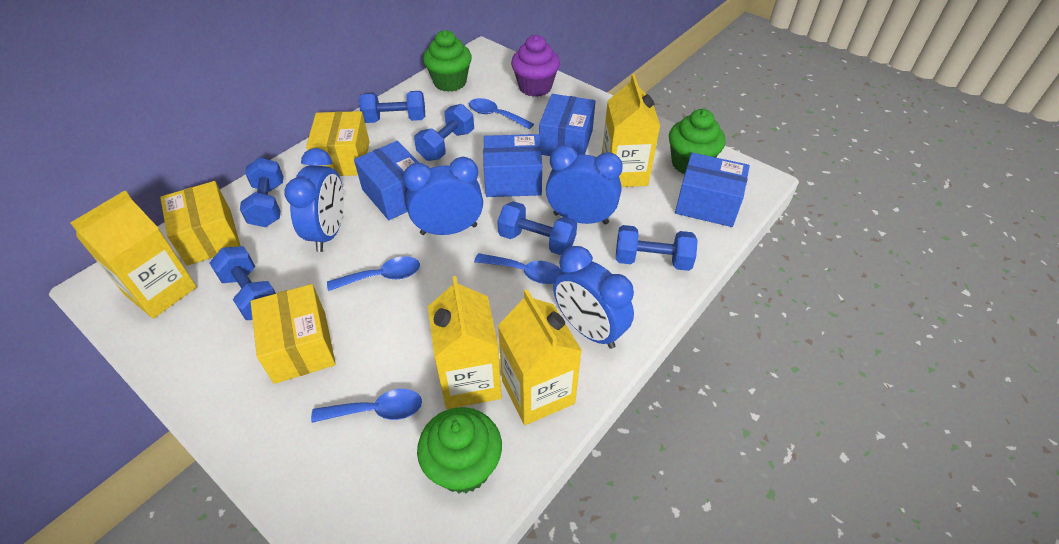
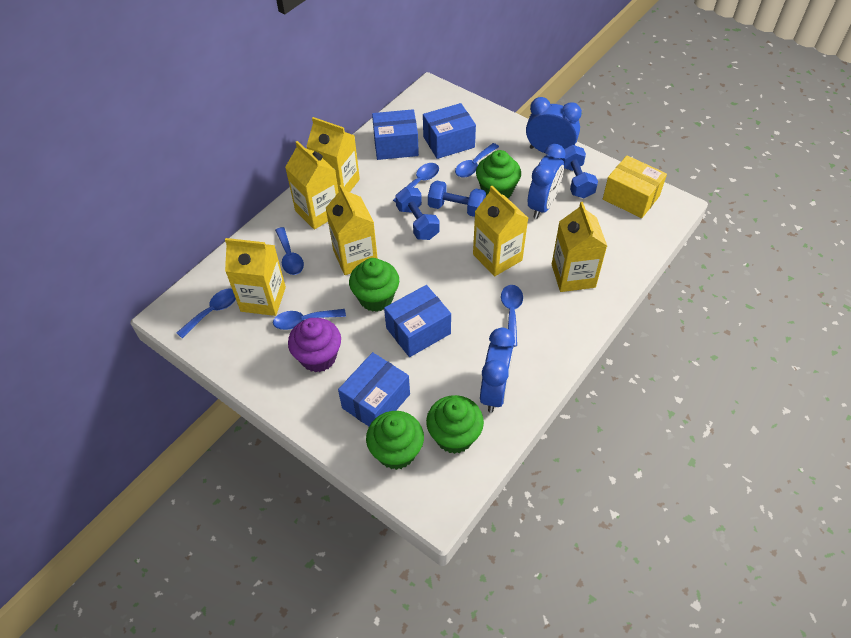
blue clock: [284,148,344,252] [403,157,483,235] [546,145,623,225] [553,246,634,349] = 4 -> [480,328,515,413] [526,97,582,153] [528,144,565,219] = 3
blue dumbbell: [209,246,276,320] [240,158,283,227] [359,91,425,123] [414,104,474,161] [497,201,577,255] [616,225,698,271] = 6 -> [395,187,440,240] [428,180,486,217] [560,145,598,198] = 3
blue spoon: [311,389,422,423] [327,256,420,291] [469,98,534,129] [474,253,562,284] = 4 -> [176,289,236,338] [273,309,346,330] [275,227,304,275] [393,163,439,203] [455,143,499,178] [501,285,523,347] = 6
green cupcake: [417,407,502,493] [423,30,472,92] [669,109,726,174] = 3 -> [349,258,399,312] [366,411,424,470] [426,395,484,454] [476,150,521,198] = 4
yellow box: [160,181,240,266] [251,284,336,384] [306,111,370,176] = 3 -> [603,155,667,218] = 1
yellow carton: [70,191,197,319] [428,276,502,409] [498,289,582,425] [602,74,660,187] = 4 -> [225,238,286,316] [285,141,339,229] [306,117,360,192] [326,185,378,275] [473,186,528,276] [552,202,607,292] = 6

